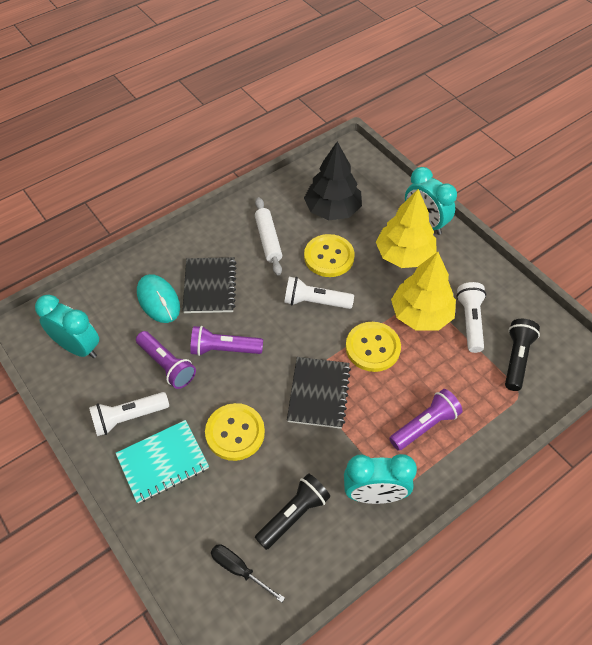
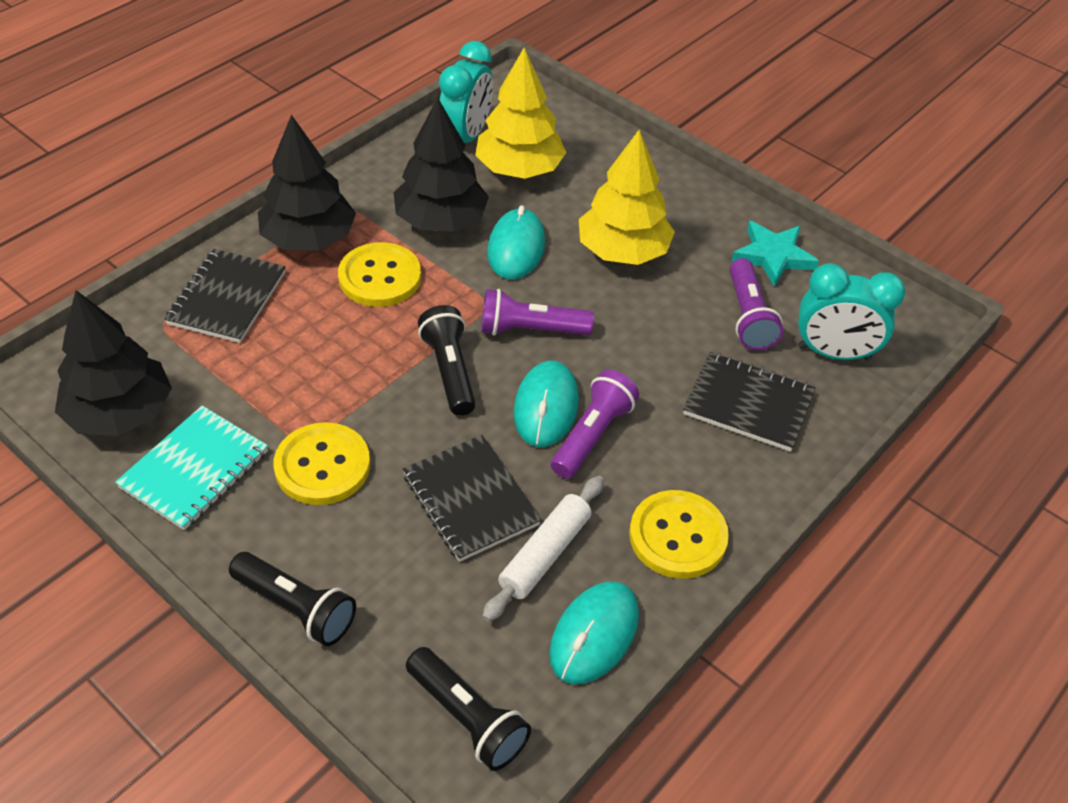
black flashlight: [255,473,330,550] [505,319,540,391] = 2 -> [229,552,356,646] [406,647,531,771] [418,305,476,416] = 3
black notebook: [182,257,236,313] [287,357,351,429] = 2 -> [164,249,286,343] [403,435,541,562] [683,352,816,452] = 3
black screwdriver: [211,544,285,603] = 1 -> none = 0
black tree: [304,142,362,220] = 1 -> [55,290,172,436] [258,115,356,250] [393,98,489,232] = 3
turquoise clock: [35,294,99,358] [344,454,417,504] [405,167,457,235] = 3 -> [439,41,493,143] [798,263,905,360] = 2
turquoise mouse: [137,274,180,323] = 1 -> [487,205,545,279] [514,361,579,447] [549,582,639,684] = 3
turquoise star: none = 0 -> [731,221,819,287] = 1
white flashlight: [89,392,169,436] [284,277,354,309] [456,282,486,353] = 3 -> none = 0

